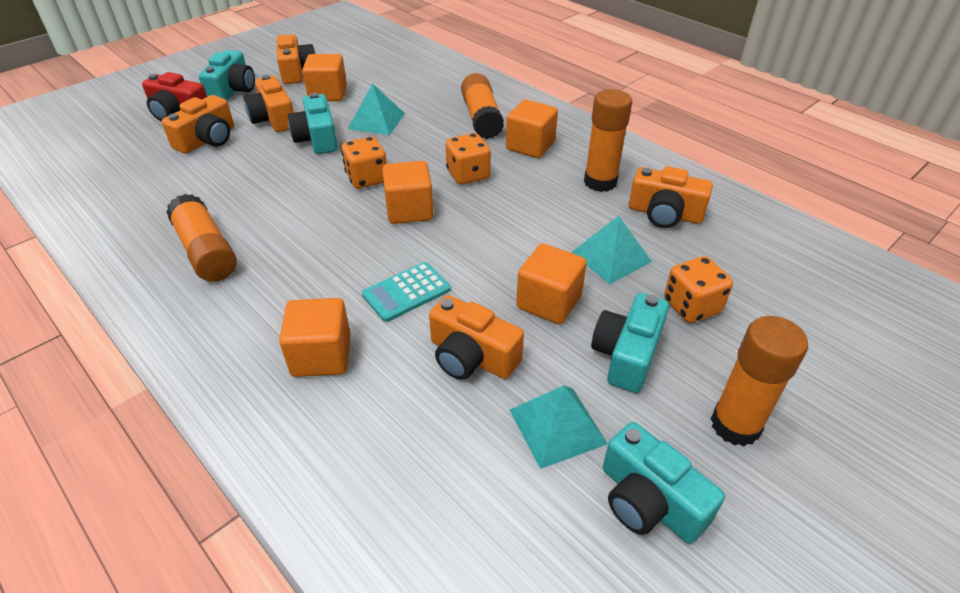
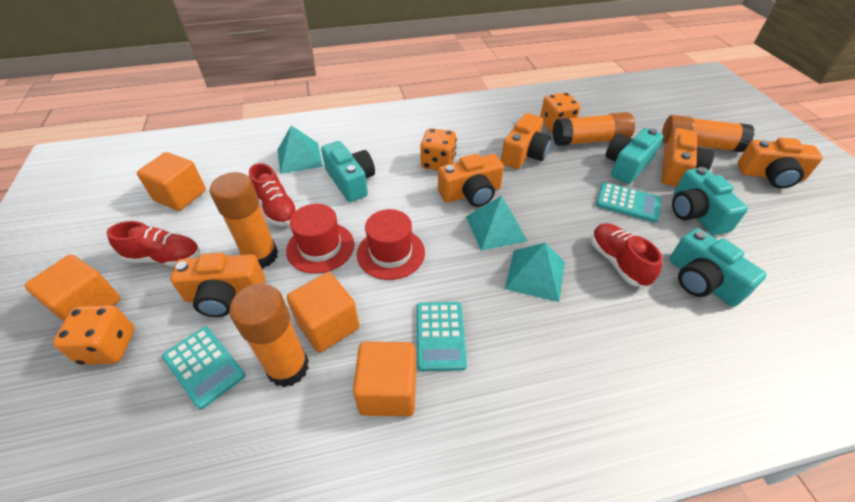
orange cube: [279,298,351,377] [302,54,347,101] [382,161,434,224] [506,100,558,158] [516,243,587,324] = 5 -> [24,255,120,321] [137,152,206,211] [287,272,359,352] [353,342,416,416] = 4
red camera: [142,72,207,121] = 1 -> none = 0
red hat: none = 0 -> [286,204,354,274] [357,209,425,280] = 2
red shoe: none = 0 -> [106,221,200,266] [249,163,298,226] [591,223,663,287] = 3
turquoise calculator: [362,262,451,322] = 1 -> [162,326,245,409] [417,302,467,371] [596,182,662,222] = 3

